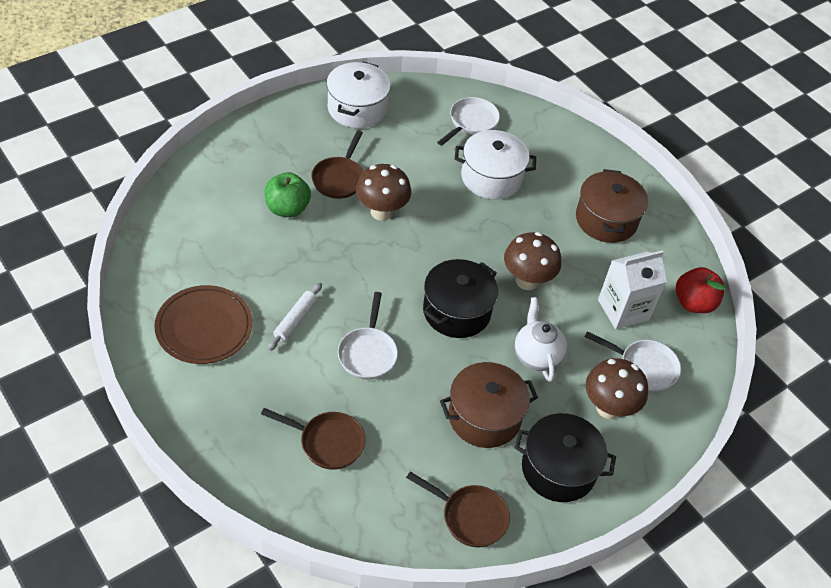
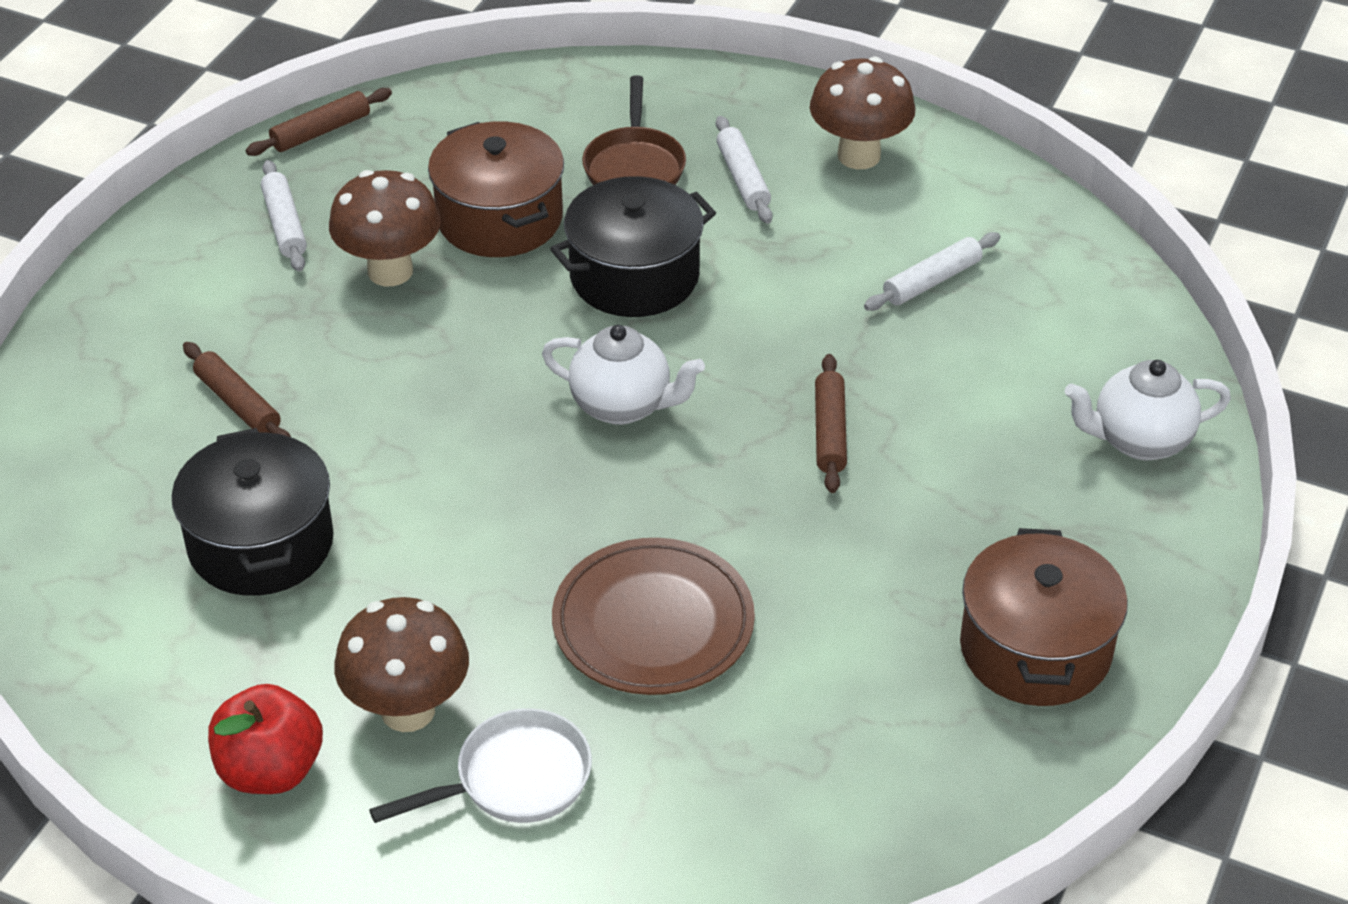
brown pan: [261,408,366,470] [311,130,363,199] [406,471,510,547] = 3 -> [582,75,686,185] = 1
brown rolling pin: none = 0 -> [183,342,291,437] [246,88,392,156] [815,354,847,493] = 3
green apple: [265,172,311,217] = 1 -> none = 0
white carton: [598,250,667,329] = 1 -> none = 0
white pan: [338,292,398,380] [437,97,500,146] [585,331,681,391] = 3 -> [369,708,592,823] = 1
white pot: [326,62,391,128] [455,130,536,199] = 2 -> none = 0
white rolling pin: [268,283,322,351] = 1 -> [261,160,307,272] [716,116,773,224] [864,232,1001,311] = 3
white teapot: [515,297,567,382] = 1 -> [542,325,705,425] [1065,360,1231,460] = 2

